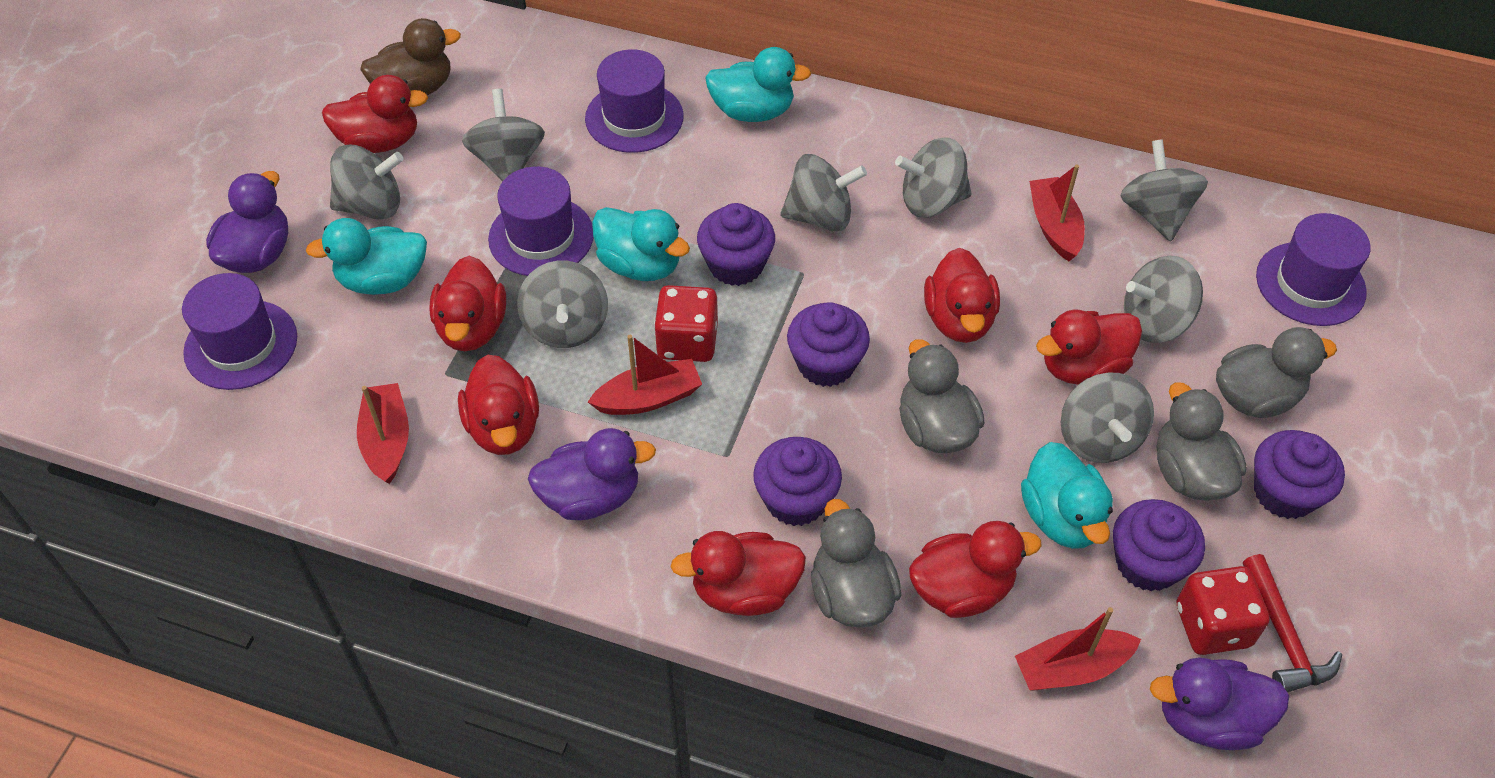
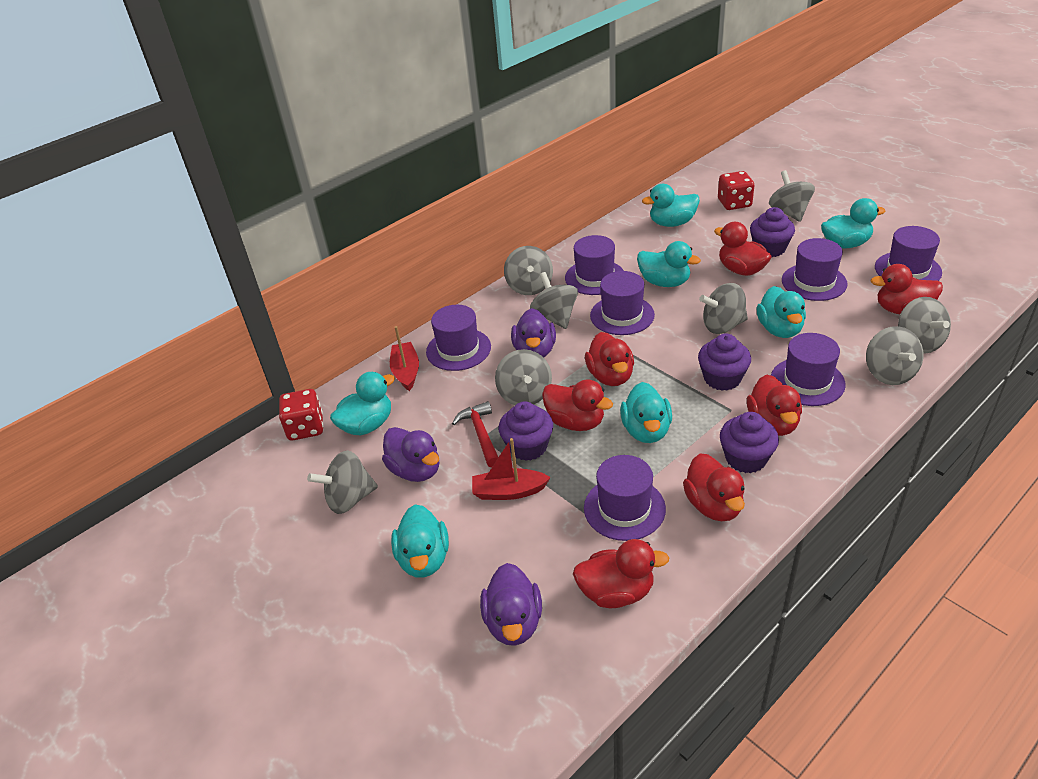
brown duck: [360,18,461,95] = 1 -> none = 0
grey duck: [811,499,901,628] [899,339,985,453] [1157,382,1246,501] [1216,327,1337,418] = 4 -> none = 0
purple cupcake: [697,203,775,286] [753,437,842,526] [787,302,870,387] [1113,499,1205,592] [1254,430,1345,519] = 5 -> [499,401,553,461] [698,333,751,391] [720,412,779,473] [750,207,795,257] = 4
purple hat: [182,273,297,390] [488,166,594,276] [585,49,683,153] [1256,213,1371,326] = 4 -> [426,305,491,371] [565,235,624,295] [584,455,666,541] [590,271,655,335] [771,333,846,406] [782,238,848,301] [875,226,942,281] = 7
red boat: [357,383,409,484] [588,335,702,415] [1015,607,1141,691] [1029,165,1085,261] = 4 -> [390,326,419,391] [472,438,551,500] = 2
turquoise duck: [306,218,427,295] [592,207,690,281] [705,47,811,122] [1021,442,1113,549] = 4 -> [330,372,395,435] [391,504,449,578] [620,382,672,443] [637,241,701,287] [642,184,700,227] [756,286,806,338] [821,198,885,249] = 7

